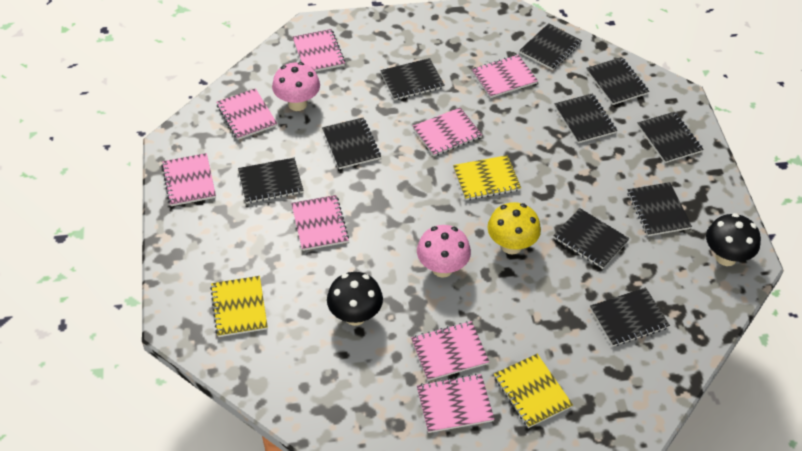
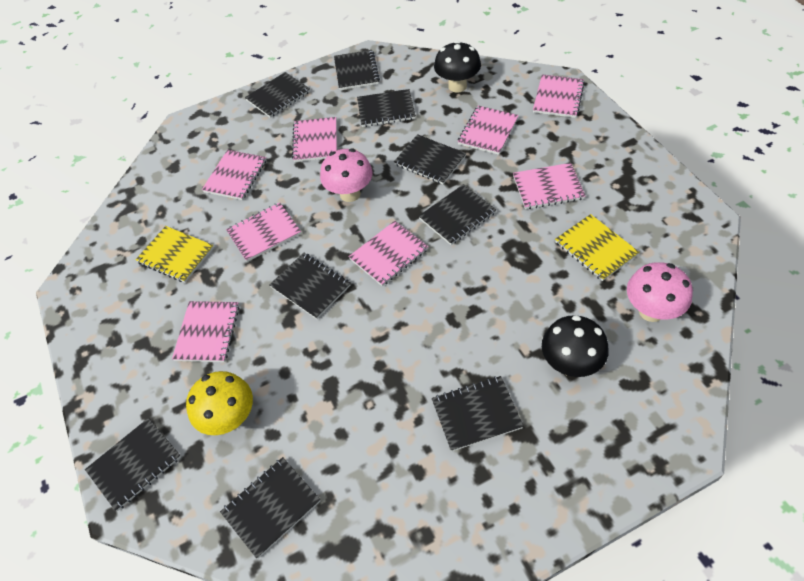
black notebook: [238,158,304,204] [322,118,381,169] [380,58,445,100] [519,23,582,70] [553,208,630,269] [554,93,617,143] [586,57,649,105] [590,287,670,346] [627,182,692,236] [637,112,704,163] = 10 -> [85,418,181,511] [220,457,320,558] [245,72,310,118] [269,253,351,319] [334,50,380,90] [357,89,416,127] [394,134,466,184] [419,184,497,245] [432,376,524,452] = 9
yellow notebook: [210,276,268,337] [453,155,521,200] [494,354,573,428] = 3 -> [135,226,214,283] [555,214,639,281] = 2

